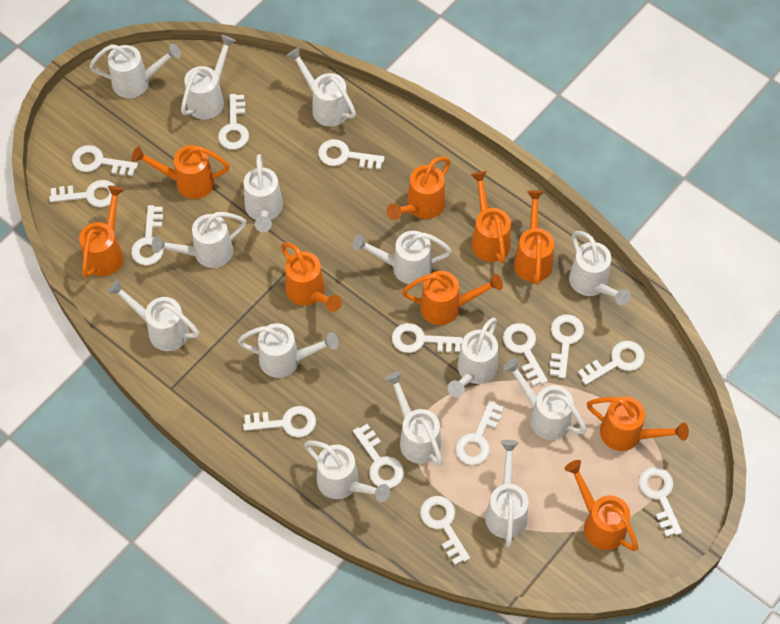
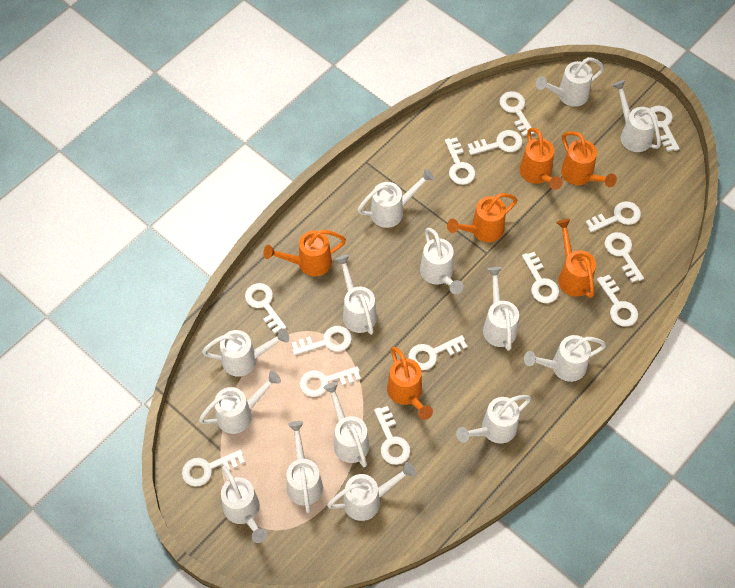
orange watering can: [79,186,124,278] [132,145,230,199] [281,242,342,312] [387,157,451,220] [402,271,503,325] [471,171,511,263] [514,190,554,285] [564,460,639,551] [587,396,689,451] = 9 -> [263,230,346,276] [387,347,433,420] [447,193,517,242] [520,128,563,190] [556,219,596,298] [561,131,617,187] = 6

